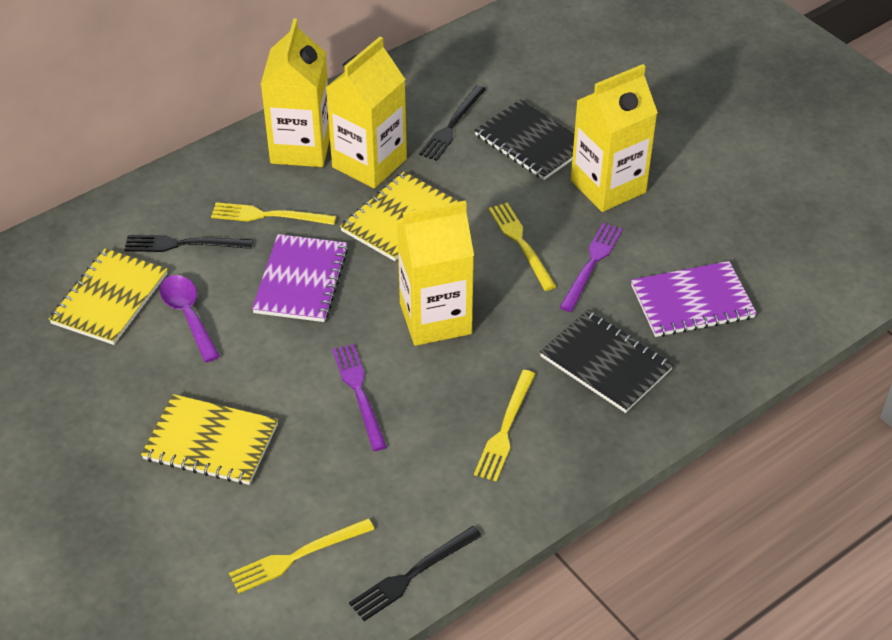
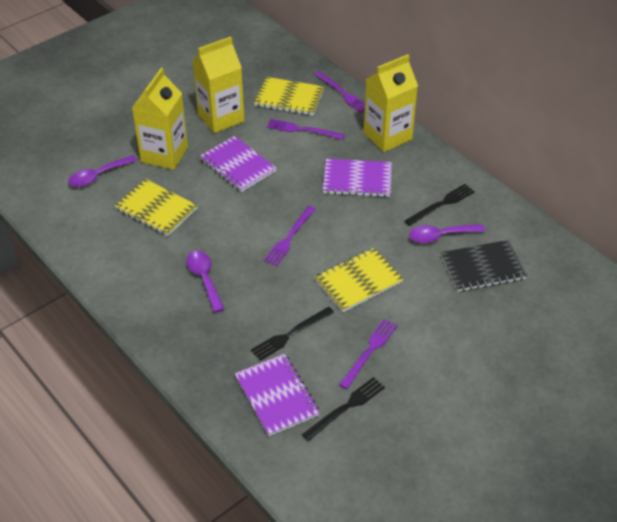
black notebook: [474,100,574,180] [540,310,673,413] = 2 -> [441,240,527,292] = 1
purple fork: [332,344,387,451] [560,223,622,312] = 2 -> [264,206,316,266] [267,119,345,139] [314,71,365,113] [339,319,398,389] = 4
purple notebook: [252,234,348,322] [631,261,757,337] = 2 -> [200,136,277,192] [235,354,320,436] [323,159,392,197] = 3
purple spoon: [160,275,220,362] = 1 -> [68,155,137,187] [186,251,224,313] [409,224,485,243] = 3
yellow carton: [261,19,330,167] [326,36,407,188] [397,201,474,346] [571,64,658,212] = 4 -> [132,68,188,170] [192,37,245,133] [363,54,418,152] = 3
yellow fork: [211,202,336,225] [229,518,374,594] [474,370,535,482] [489,203,556,291] = 4 -> none = 0

